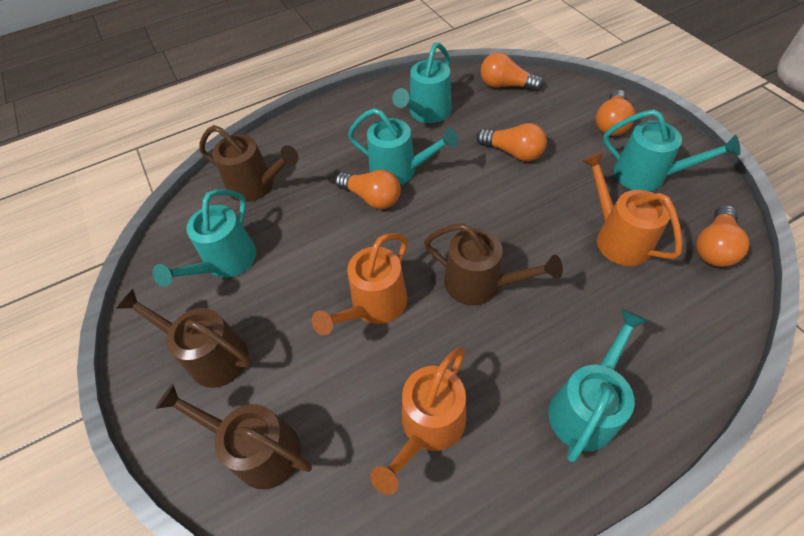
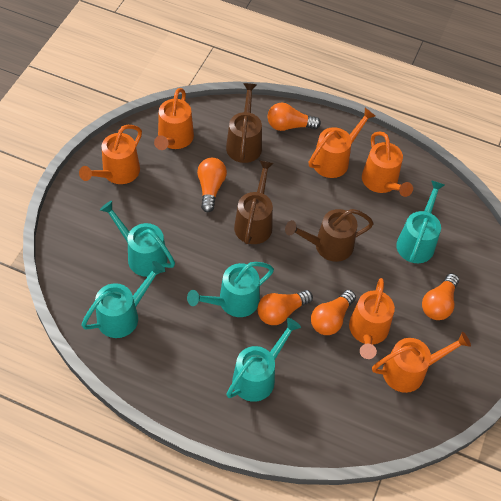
brown watering can: [116,289,252,388] [155,384,312,490] [199,125,298,202] [424,223,563,305] = 4 -> [226,83,262,163] [234,160,274,244] [285,209,374,262] = 3
orange watering can: [312,233,408,335] [370,348,466,495] [582,152,683,266] = 3 -> [79,125,142,184] [154,88,194,150] [309,108,375,178] [349,278,395,359] [362,131,413,197] [372,332,471,393] = 6

